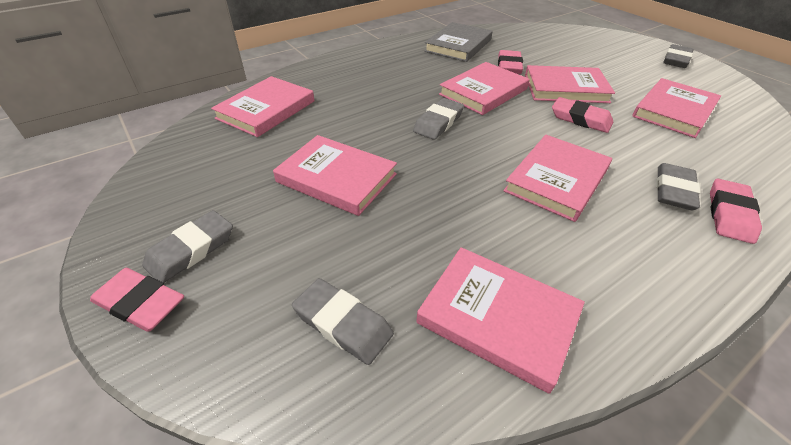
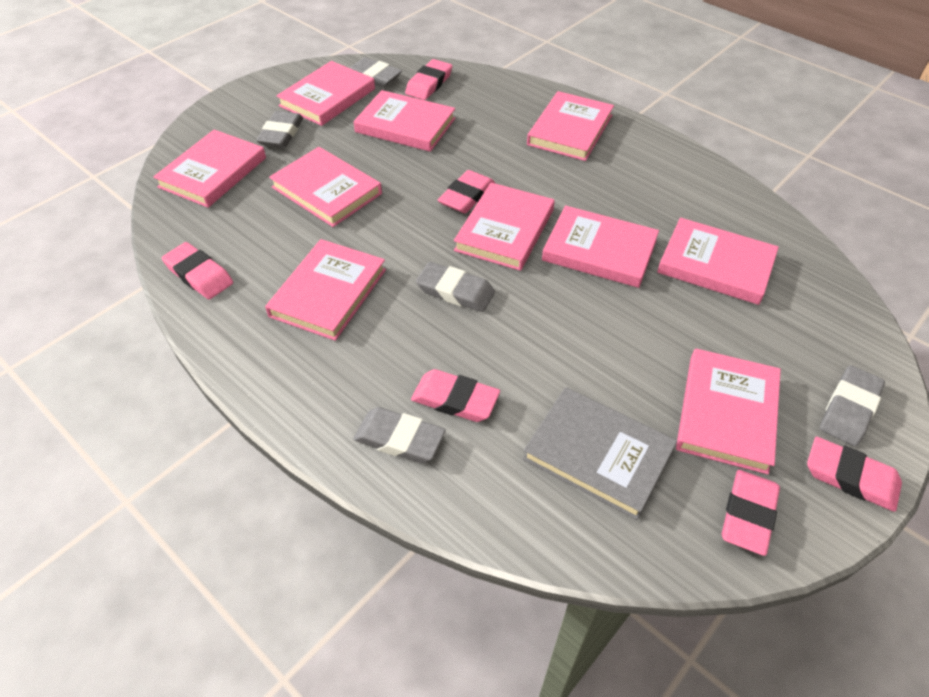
pink book: [211,76,314,137] [273,135,397,216] [416,247,585,394] [439,62,530,115] [503,135,612,222] [525,65,615,103] [632,78,721,138] = 7 -> [153,130,266,208] [265,239,386,341] [269,147,382,227] [276,61,375,126] [353,90,455,152] [454,182,555,271] [527,91,614,161] [542,205,659,288] [657,218,779,305] [676,348,781,474] = 10
pink eraser: [90,268,184,332] [498,50,523,74] [552,97,613,133] [710,179,762,244] = 4 -> [162,242,233,299] [405,59,452,100] [411,369,500,422] [438,170,495,213] [722,470,780,556] [807,437,902,512] = 6

